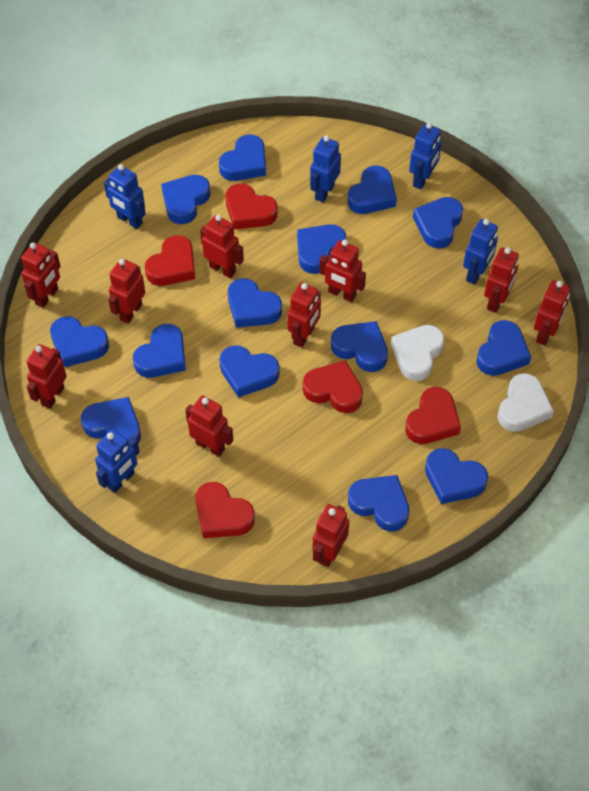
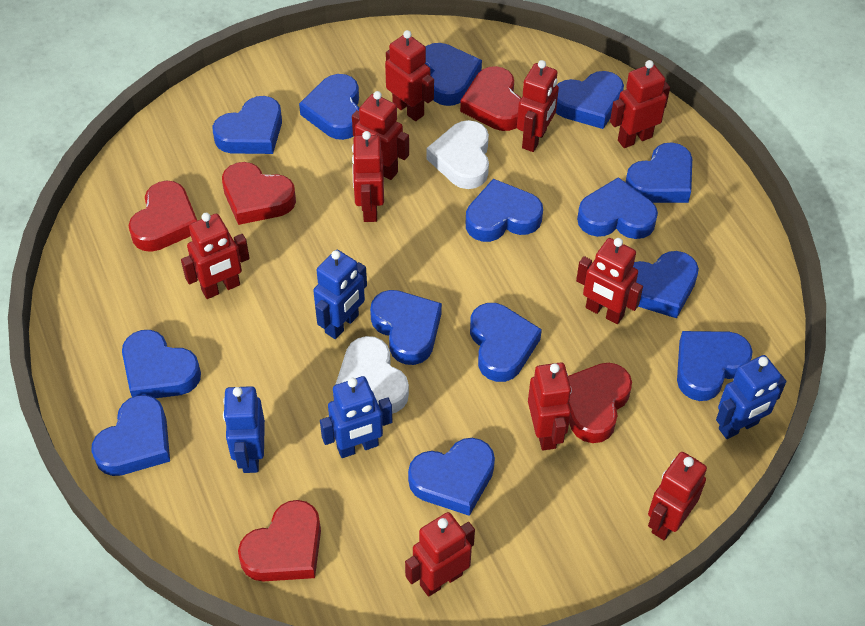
blue robot: [95,429,140,493] [104,164,146,229] [310,135,341,202] [409,123,442,190] [463,219,498,285] = 5 -> [223,386,265,473] [313,250,367,339] [320,376,393,458] [716,355,786,439] = 4

